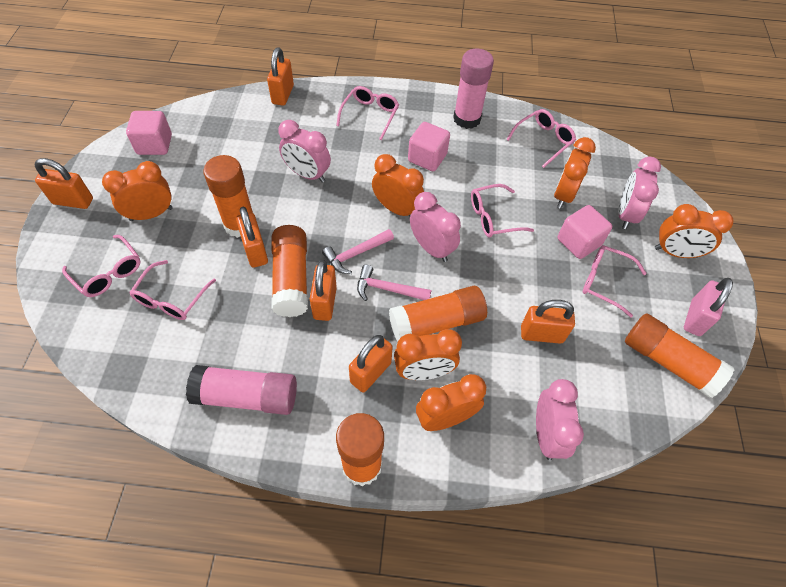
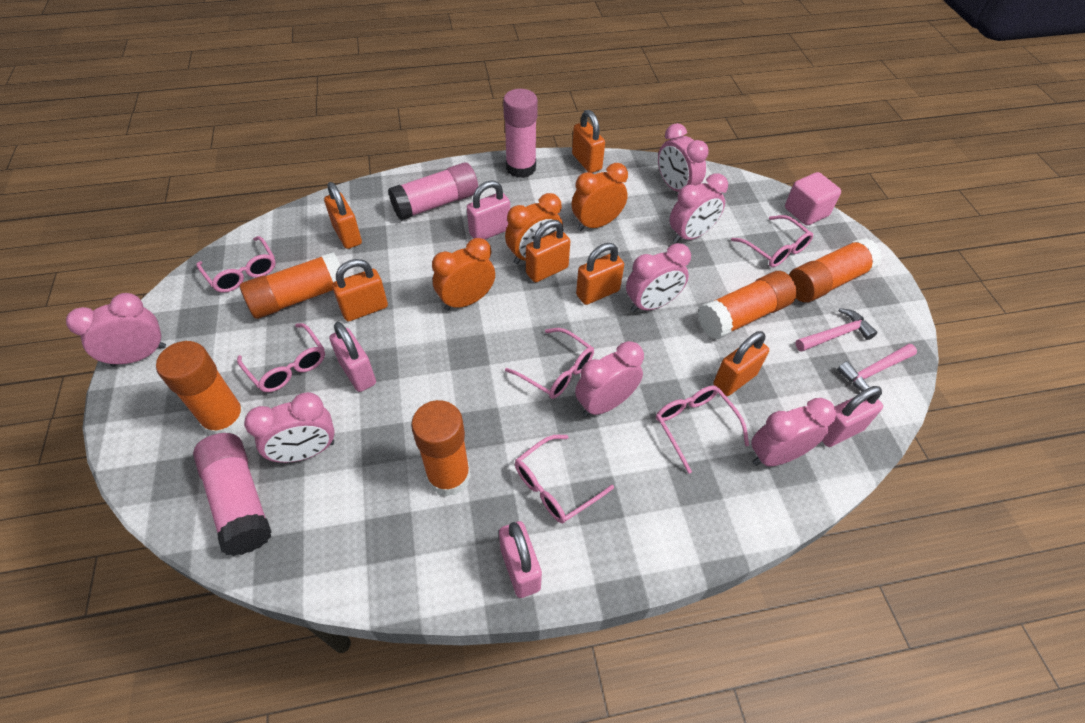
orange clock: [102,161,173,221] [372,154,424,217] [394,329,462,380] [416,374,486,431] [554,137,596,209] [655,204,733,258] = 6 -> [432,238,495,311] [505,193,563,264] [572,163,628,231] = 3
pink clock: [278,120,331,183] [410,192,461,262] [536,379,584,460] [618,156,661,229] = 4 -> [66,293,166,367] [244,392,335,463] [575,341,644,417] [626,243,691,312] [658,123,708,192] [669,173,728,243] [751,398,836,466] = 7
pink cube: [126,111,172,155] [408,122,450,171] [558,205,612,259] = 3 -> [785,172,841,226] = 1
pink glue stick: [186,365,297,415] [453,49,494,129] = 2 -> [193,433,271,556] [388,162,478,221] [503,89,538,178] = 3
pink padlock: [684,278,733,336] = 1 -> [329,322,376,392] [467,180,510,239] [499,521,542,598] [822,386,883,447] = 4

